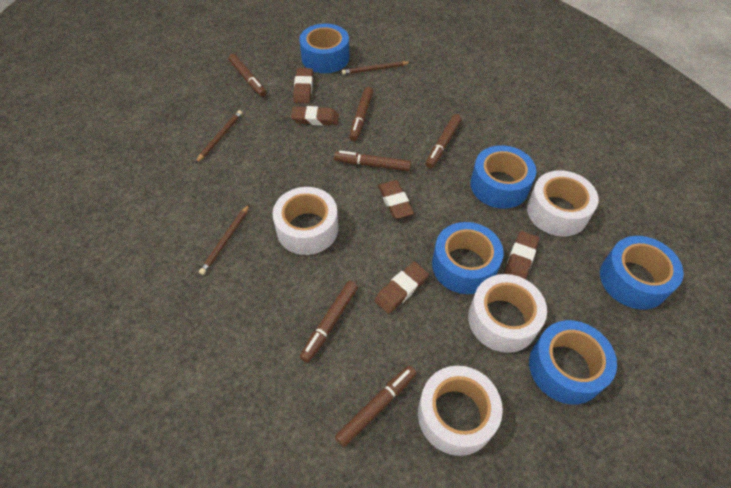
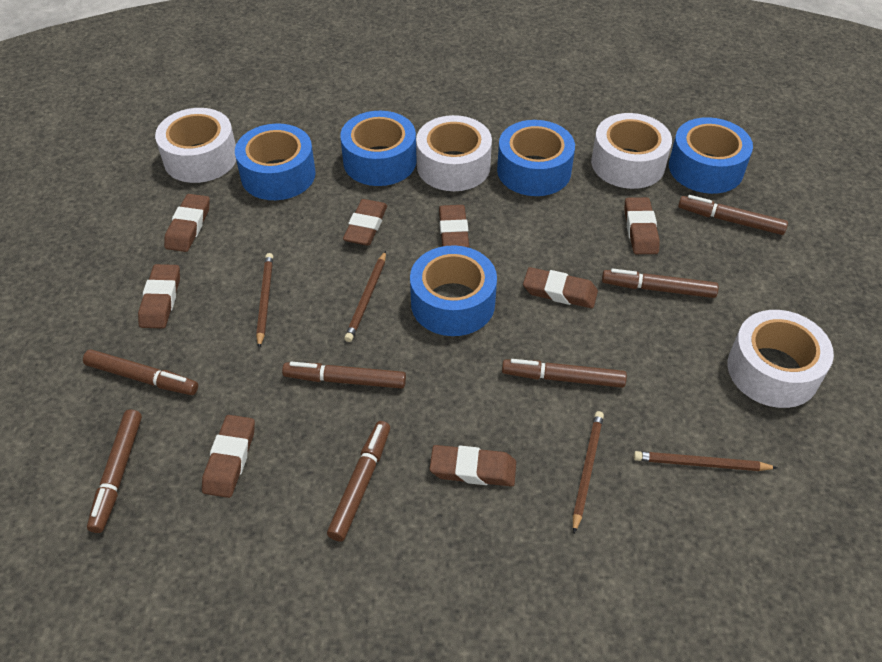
brown eraser: [291,106,339,125] [293,68,313,103] [374,262,429,314] [378,180,414,219] [504,231,539,279] = 5 -> [138,264,180,328] [164,194,210,252] [202,415,255,498] [343,199,387,246] [429,445,516,487] [439,205,469,248] [523,267,598,308] [624,197,660,254] = 8
brown marker: [228,54,267,97] [300,281,358,363] [334,151,411,171] [335,366,416,447] [349,87,373,141] [425,114,461,169] = 6 -> [83,349,198,395] [87,409,142,533] [282,362,406,389] [327,421,390,541] [502,359,627,388] [602,269,719,298] [678,195,788,235] = 7
brown pencil: [196,110,242,163] [199,204,250,275] [342,61,411,75] = 3 -> [256,253,273,348] [344,251,386,342] [573,411,604,533] [634,451,777,471] = 4

